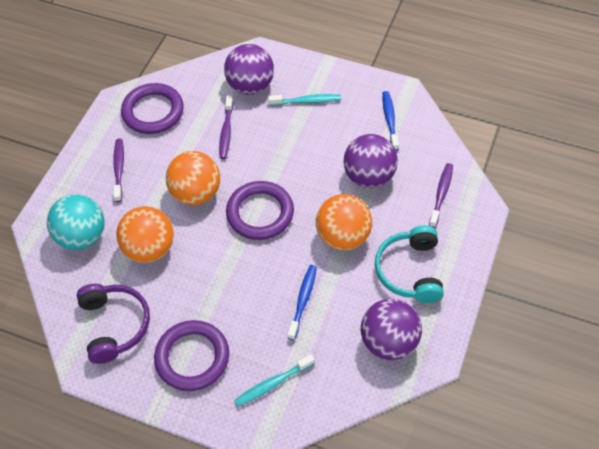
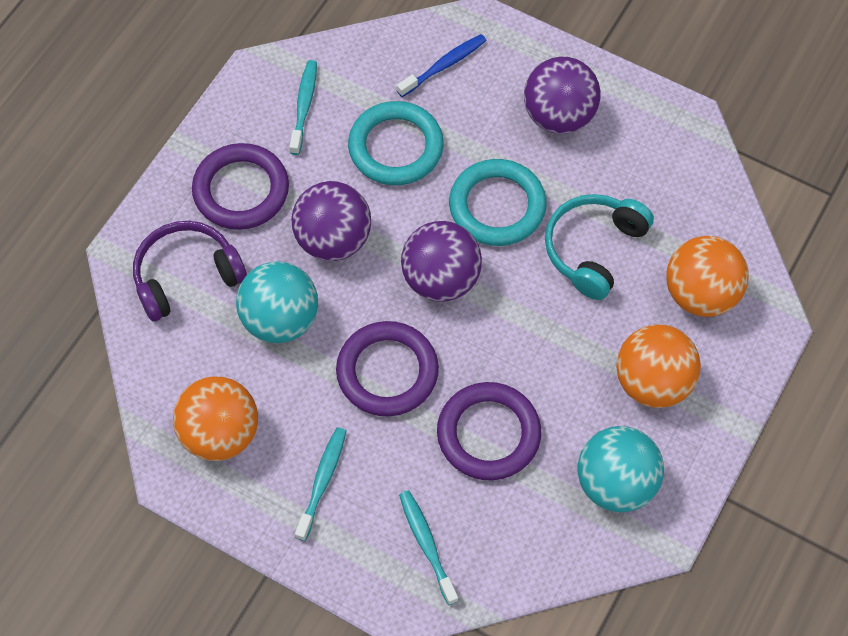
blue toothbrush: [288,265,317,340] [383,91,399,151] = 2 -> [397,34,487,97] = 1
purple toothbrush: [113,139,124,202] [219,95,233,159] [429,163,453,228] = 3 -> none = 0
turquoise ball: [47,194,105,250] = 1 -> [236,261,318,343] [578,426,664,512] = 2
turquoise ring: none = 0 -> [348,101,444,185] [449,159,546,246] = 2
turquoise toothbrush: [234,354,315,407] [268,94,341,106] = 2 -> [289,60,317,155] [295,427,347,541] [399,490,458,605] = 3

